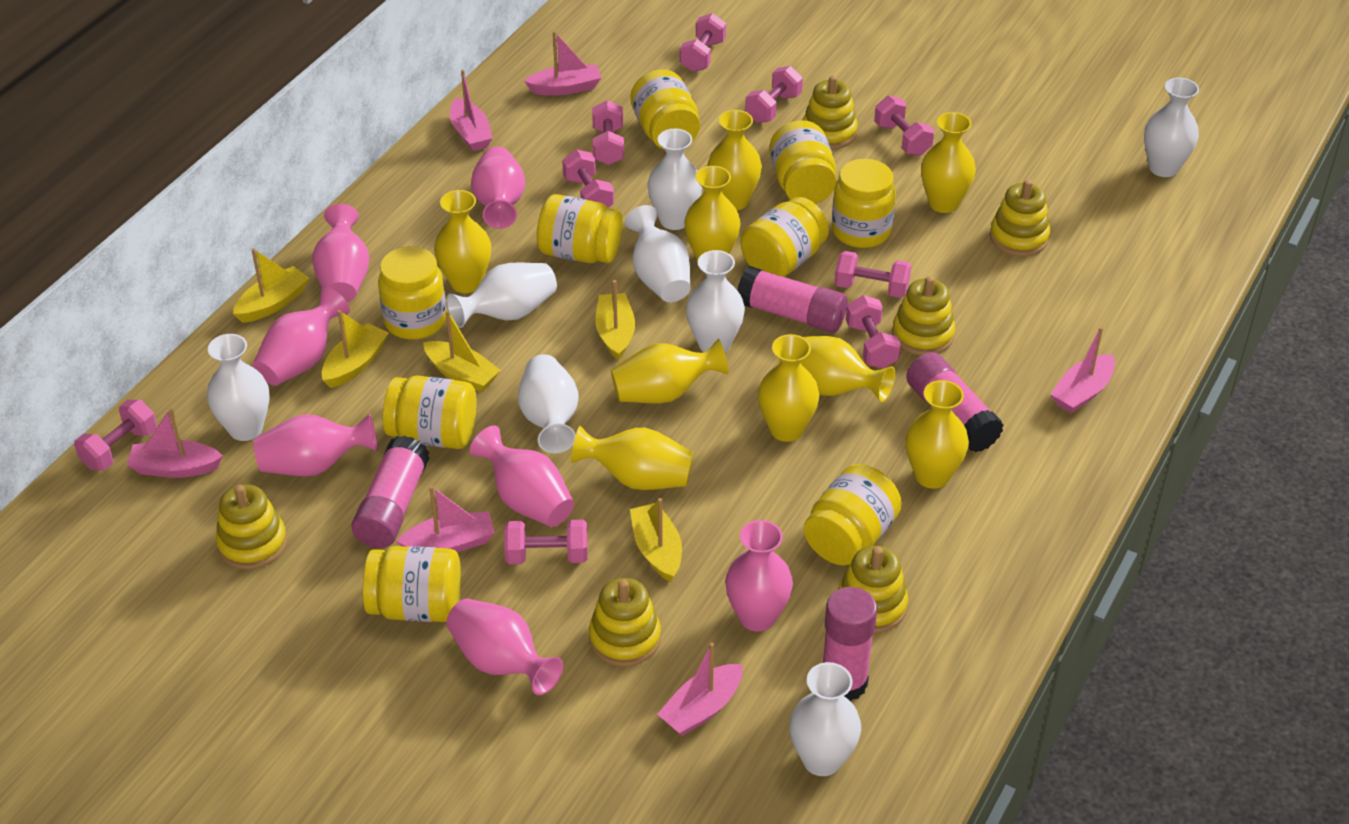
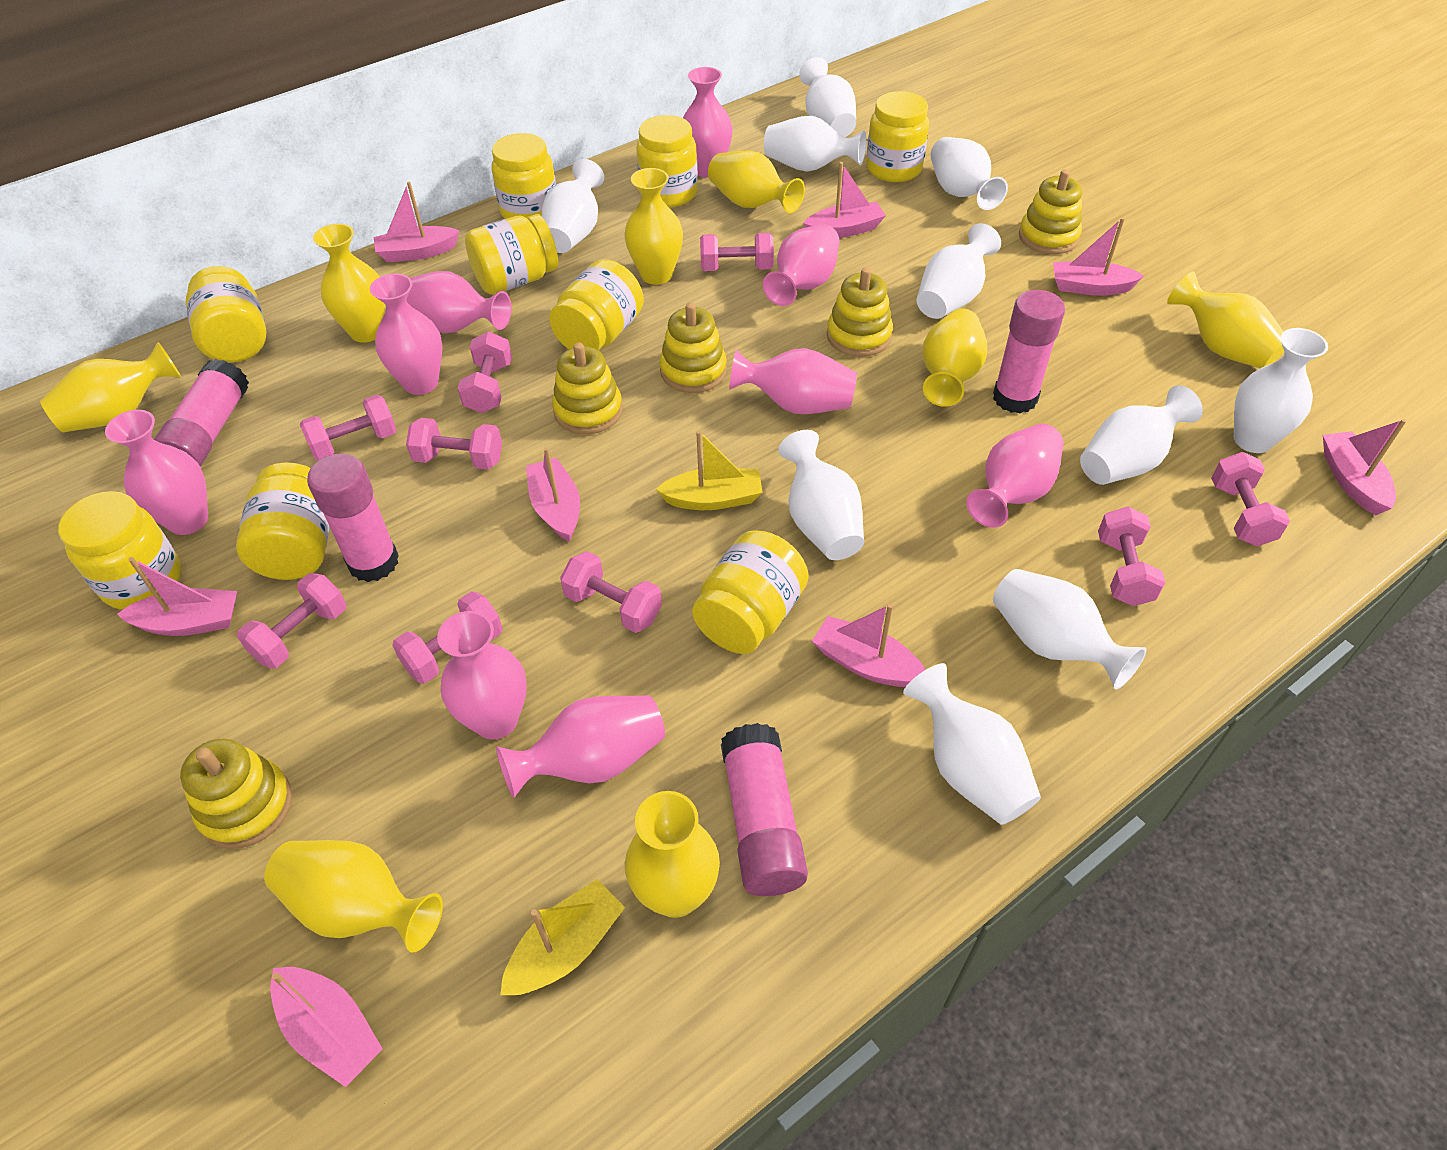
pink boat: [127,408,223,478] [396,486,495,552] [450,70,493,151] [524,31,601,96] [657,643,743,736] [1050,327,1115,413] = 6 -> [117,557,237,636] [270,967,383,1087] [374,182,459,262] [526,447,580,542] [803,162,886,238] [812,604,925,687] [1053,217,1144,296] [1323,419,1406,515] = 8
pink vase: [253,287,350,386] [254,413,378,477] [312,204,370,303] [446,599,563,695] [470,425,574,527] [471,146,525,229] [725,520,793,632] = 7 -> [105,410,208,535] [370,273,442,395] [407,271,511,333] [437,611,527,740] [496,695,665,798] [683,67,733,177] [729,348,857,414] [763,224,840,306] [966,424,1064,528] = 9
white vase: [207,334,270,441] [447,263,557,328] [518,354,579,453] [625,205,690,302] [647,129,702,230] [686,250,745,352] [789,662,861,776] [1144,78,1199,177] = 8 -> [542,159,604,253] [764,116,866,172] [778,430,864,560] [799,57,856,137] [903,663,1041,825] [917,223,1001,319] [930,137,1008,210] [993,569,1146,690] [1080,385,1203,485] [1234,328,1328,453] = 10
yellow boat: [233,248,309,323] [322,310,389,388] [423,310,501,392] [595,280,635,361] [630,498,682,582] = 5 -> [500,879,625,995] [656,430,763,510] = 2
yellow stacking toy: [216,484,287,570] [589,578,661,667] [803,76,858,150] [838,545,908,633] [892,276,955,355] [990,179,1050,256] = 6 -> [180,739,292,849] [552,342,623,434] [659,302,727,393] [827,267,893,357] [1019,169,1082,254] = 5
yellow vase: [434,190,491,293] [571,426,694,490] [611,339,729,403] [684,166,741,262] [707,110,762,210] [758,334,820,442] [779,336,895,402] [906,380,969,489] [921,112,976,213] = 9 -> [40,342,182,433] [264,840,443,953] [313,224,386,343] [624,168,683,285] [625,791,720,918] [708,151,805,213] [922,309,987,407] [1167,271,1284,368] = 8

